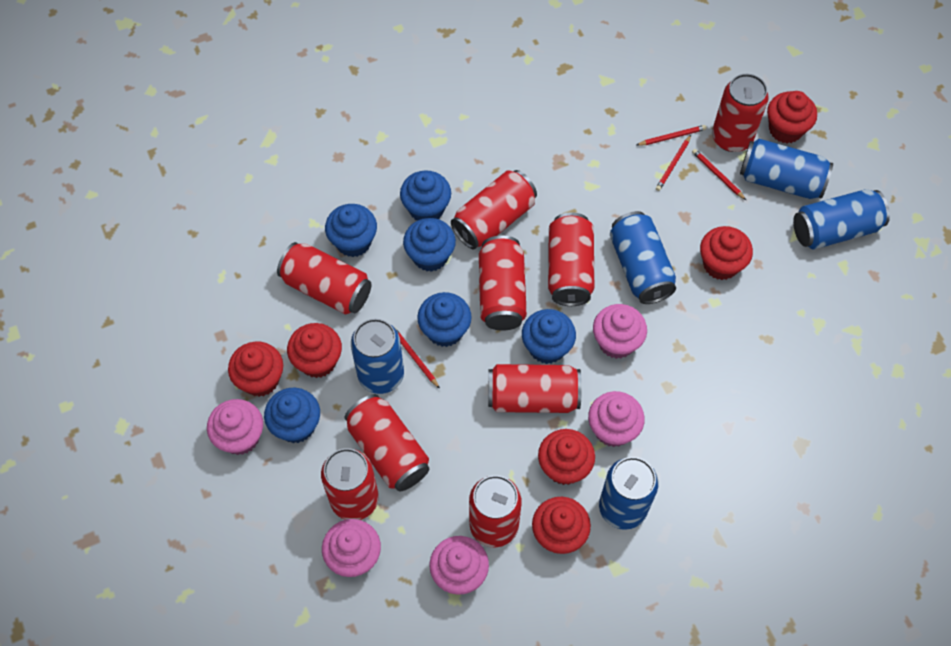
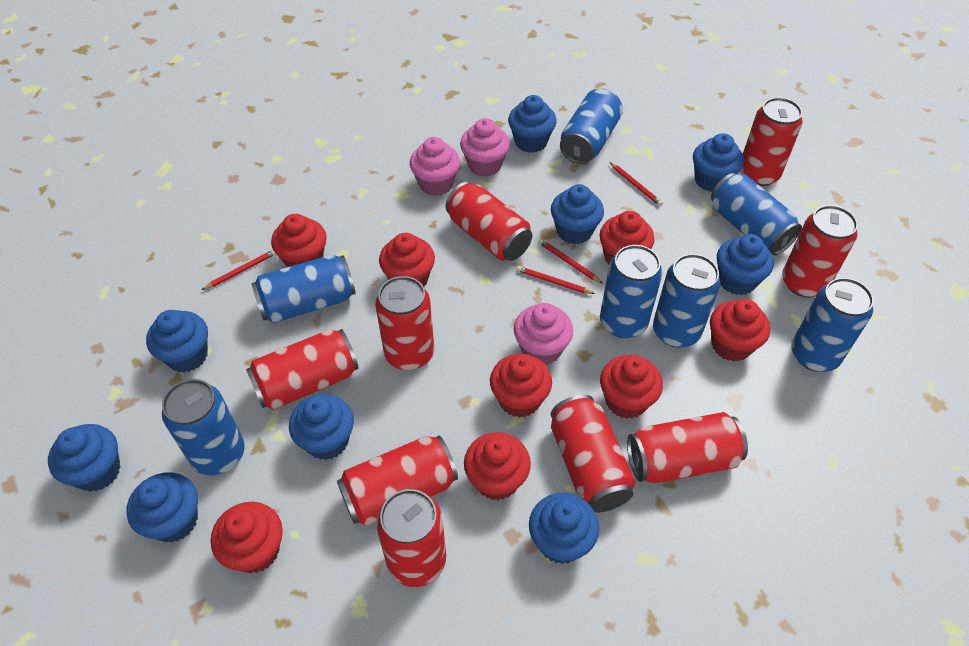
blue can: [351,319,404,394] [599,457,658,530] [610,211,676,304] [740,139,833,199] [793,189,890,250] = 5 -> [162,379,245,476] [251,255,356,323] [560,89,623,164] [600,245,662,338] [653,254,721,348] [711,173,802,255] [792,278,874,372] = 7
blue cupcake: [264,388,320,443] [325,204,377,257] [400,170,451,220] [403,218,456,272] [417,292,472,347] [522,309,576,364] = 6 -> [48,424,121,492] [126,472,198,543] [146,310,208,373] [289,394,354,460] [508,95,557,153] [529,493,599,564] [551,184,604,244] [693,133,744,192] [717,234,774,295] = 9
pink cupcake: [207,399,263,455] [322,519,381,577] [429,536,489,595] [588,391,645,447] [593,304,647,359] = 5 -> [410,137,460,196] [460,118,510,177] [514,303,573,365] = 3
red cupcake: [228,342,283,397] [287,323,342,378] [532,497,591,554] [538,429,595,485] [700,226,753,280] [767,91,817,143] = 6 -> [211,502,283,574] [271,214,327,267] [379,233,435,287] [464,432,531,500] [490,354,552,418] [600,211,655,265] [600,355,663,419] [710,299,770,362] = 8

